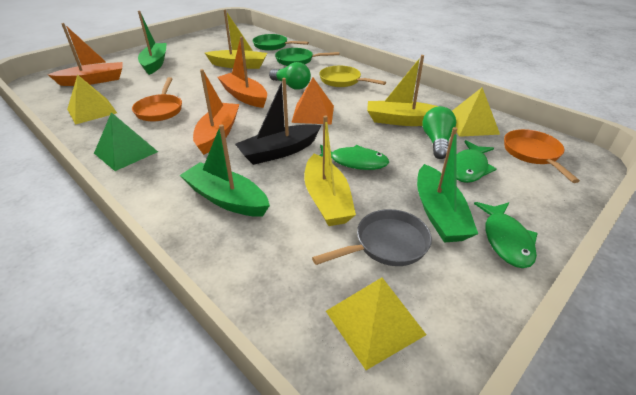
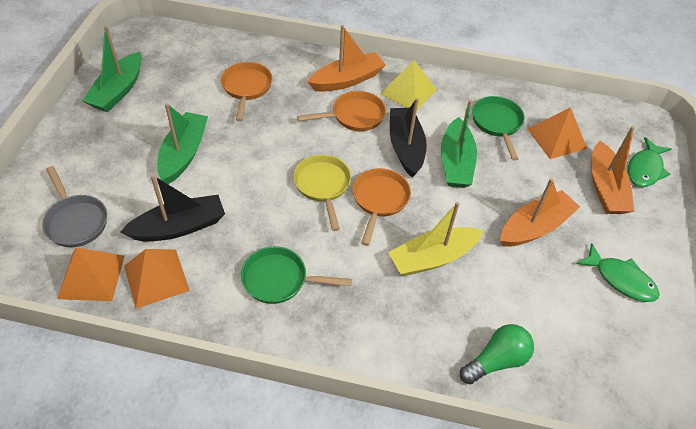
black boat: [235,78,321,165] = 1 -> [120,175,225,241] [390,98,427,177] = 2
green fish: [319,145,389,170] [457,140,497,183] [474,202,538,268] = 3 -> [576,243,660,302] [628,137,671,187] = 2
green light bulb: [269,62,311,90] [422,106,456,159] = 2 -> [460,324,534,384] = 1
green pyramid: [94,112,158,171] = 1 -> none = 0
orange pan: [132,77,182,122] [504,129,580,183] = 2 -> [221,62,272,122] [297,91,386,131] [353,168,411,246] = 3
orange pyramid: [291,78,334,125] = 1 -> [57,247,125,301] [124,249,190,309] [528,107,587,159] = 3
yellow boat: [205,10,267,69] [304,115,356,226] [367,55,438,126] = 3 -> [388,202,484,276] = 1
yellow pyramid: [67,74,117,125] [326,277,426,370] [452,88,500,137] = 3 -> [381,60,437,110] = 1

